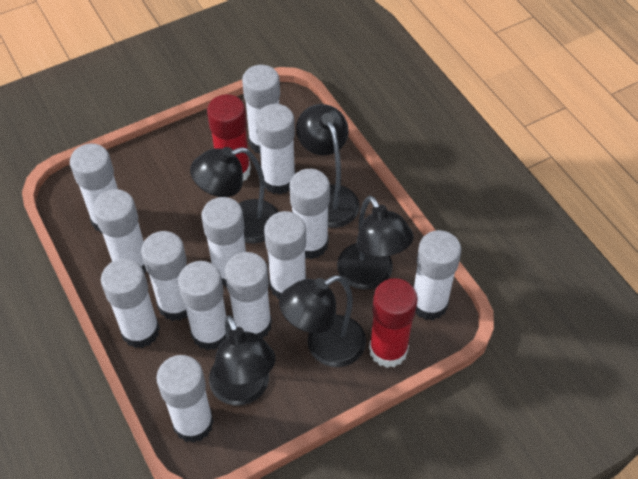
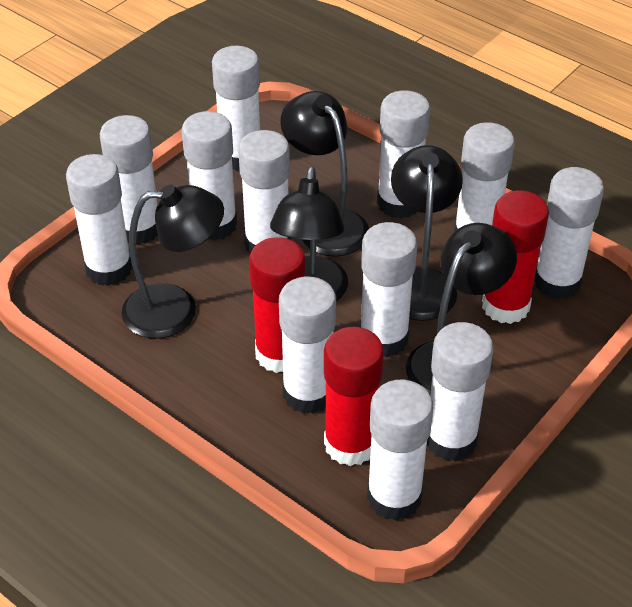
red glue stick: [207,94,251,181] [369,278,418,368] = 2 -> [249,237,305,373] [324,327,384,466] [482,190,549,324] = 3
white glue stick: [70,144,118,233] [93,189,146,274] [101,259,160,348] [141,231,188,321] [156,355,214,443] [178,261,226,350] [201,197,246,287] [225,252,272,338] [242,65,280,154] [256,104,296,194] [264,211,306,299] [289,169,330,259] [414,230,461,320] = 13 -> [66,154,133,286] [100,115,158,245] [182,111,237,241] [212,46,260,171] [238,130,291,253] [279,276,336,414] [360,222,417,357] [367,380,433,521] [377,90,430,219] [427,322,494,461] [454,122,515,232] [534,167,604,299] = 12

